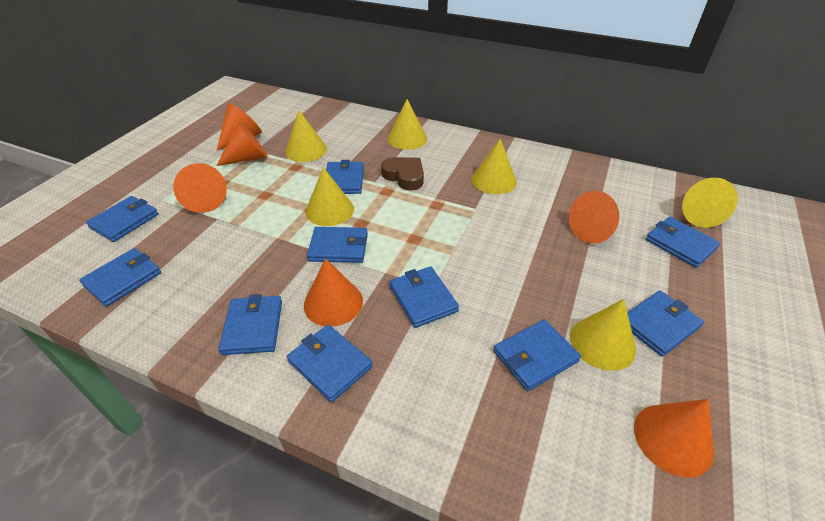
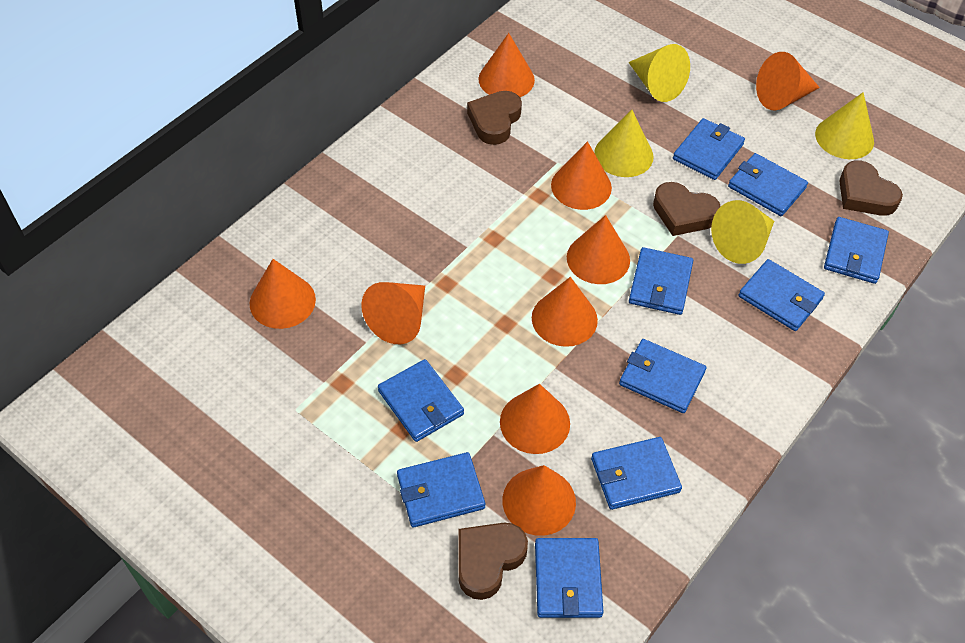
brown heart: [381,157,424,191] = 1 -> [458,523,528,600] [467,91,522,145] [653,182,721,236] [839,160,903,216] = 4
orange cone: [173,163,227,213] [217,103,262,151] [217,121,268,166] [304,258,363,327] [569,191,619,244] [634,399,714,478] = 6 -> [250,259,316,329] [361,282,425,344] [478,33,535,97] [500,384,570,454] [503,465,576,536] [532,277,598,347] [551,141,612,210] [567,215,630,284] [756,52,820,111] = 9
yellow cone: [285,110,327,162] [306,167,354,226] [387,99,427,150] [472,139,517,194] [570,299,636,371] [682,178,738,228] = 6 -> [594,110,653,177] [628,44,690,102] [711,200,774,264] [815,92,874,159] = 4

